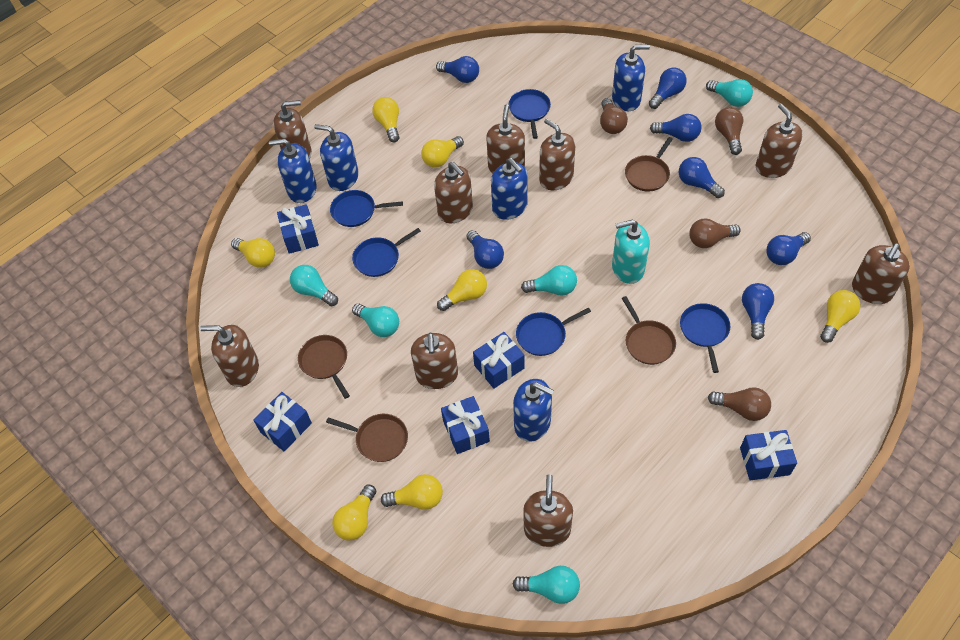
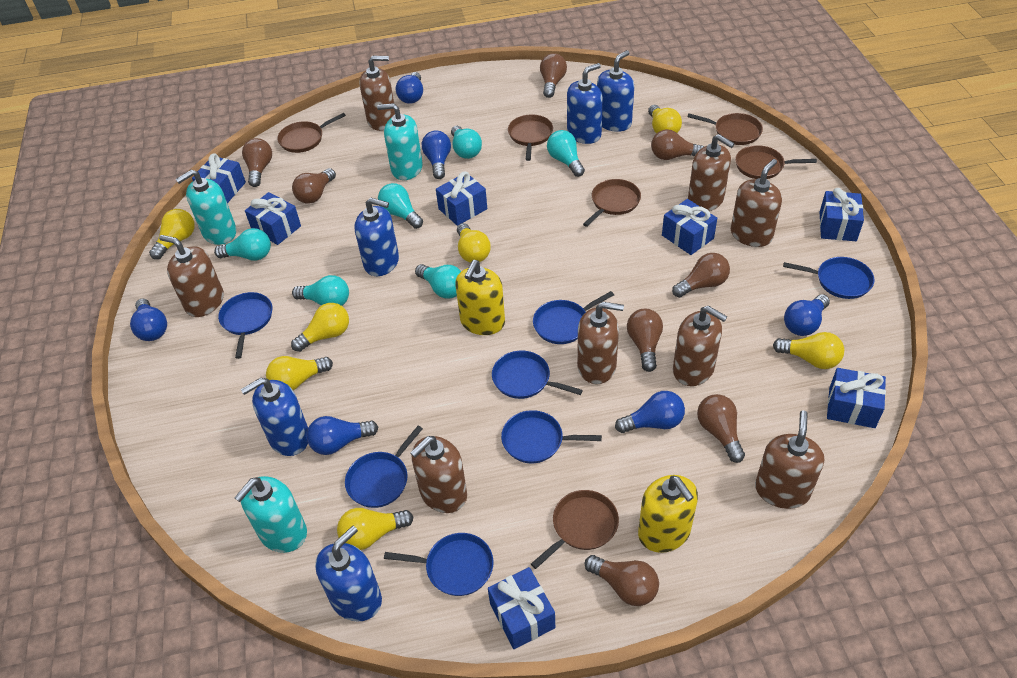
blue gift: [253,392,312,451] [277,204,319,254] [441,396,490,454] [473,332,525,389] [740,430,797,480] = 5 -> [192,153,246,203] [245,192,301,245] [436,172,487,226] [488,567,555,649] [662,199,717,255] [820,188,864,241] [827,368,886,428] = 7
blue light bulb: [436,56,479,83] [467,230,504,269] [649,67,687,109] [650,114,701,142] [679,157,725,198] [742,283,774,340] [766,232,811,265] = 7 -> [130,298,167,341] [307,416,378,455] [396,72,423,104] [422,130,451,179] [615,391,685,433] [784,294,830,336] = 6
blue pan: [330,190,403,227] [352,228,421,277] [509,89,551,139] [516,308,591,356] [680,303,731,373] = 5 -> [218,292,272,359] [345,426,423,508] [384,533,493,596] [492,351,583,399] [501,410,602,463] [533,291,614,344] [783,257,875,299] = 7
brown light bulb: [600,98,628,134] [689,218,741,248] [708,387,771,421] [715,107,743,155] = 4 -> [242,138,272,187] [292,168,336,204] [540,53,567,98] [584,555,659,606] [627,309,663,372] [651,129,704,160] [672,253,730,298] [697,394,745,463] = 8
brown pan: [298,335,350,399] [326,414,408,462] [622,296,676,365] [625,137,673,192] = 4 -> [277,113,346,153] [508,114,553,161] [531,490,619,569] [583,179,641,227] [687,113,763,145] [735,145,817,179] = 6
brown soap dispenser: [200,325,259,387] [273,100,312,159] [411,333,458,389] [434,162,473,223] [486,104,525,173] [523,474,573,547] [539,119,575,190] [756,104,803,178] [852,243,910,304] = 9 -> [159,235,224,317] [359,56,395,131] [410,436,467,513] [577,302,624,384] [673,306,727,386] [688,134,735,211] [731,159,782,247] [755,411,824,509] = 8
turquoise light bulb: [290,265,338,306] [352,303,399,337] [513,566,580,604] [521,265,577,295] [706,79,753,107] = 5 -> [214,228,271,261] [292,275,349,306] [378,183,423,229] [415,264,461,299] [451,126,482,159] [547,130,585,177] = 6
turquoise soap dispenser: [612,219,650,284] = 1 -> [176,170,236,245] [234,476,307,553] [377,103,423,180] = 3
yellow soap dispenser: none = 0 -> [455,260,505,335] [638,475,698,553] = 2

